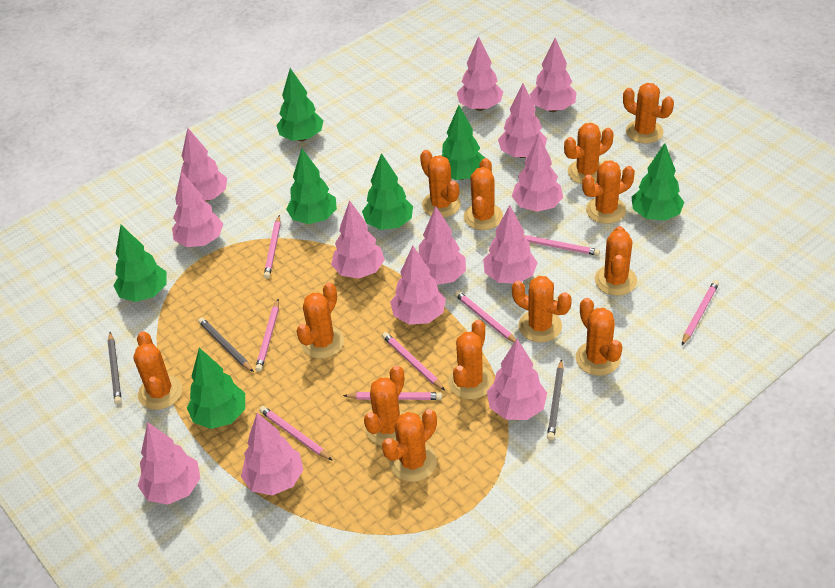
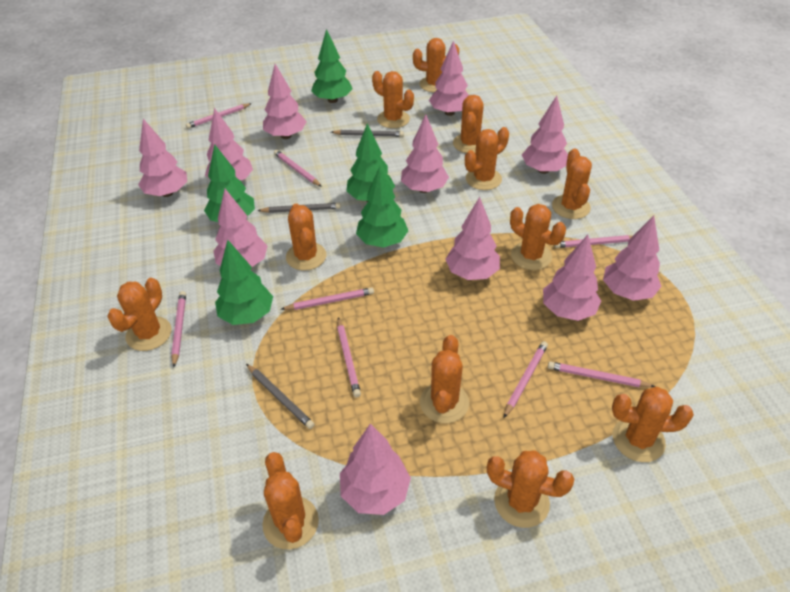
green tree: [114,225,167,302] [187,348,245,429] [276,68,324,141] [286,148,337,224] [362,153,413,230] [441,105,485,180] [631,143,684,221] = 7 -> [204,144,255,222] [215,240,273,325] [311,29,352,103] [346,123,395,202] [356,166,408,248] = 5
orange cactus: [133,331,182,410] [297,282,344,359] [364,365,405,446] [382,409,437,482] [420,150,461,218] [448,320,493,399] [464,158,503,230] [512,276,572,342] [564,123,614,184] [576,298,622,376] [582,160,635,224] [595,226,637,295] [623,83,674,144] = 13 -> [107,278,172,351] [262,452,319,549] [286,204,326,271] [372,71,414,128] [413,38,459,92] [420,335,469,423] [453,95,484,153] [465,127,509,190] [487,450,574,528] [510,204,566,270] [552,149,592,219] [612,387,694,462] = 12
pink tree: [138,422,200,505] [172,171,223,247] [181,128,227,202] [241,413,304,496] [331,200,385,279] [390,246,446,324] [419,207,466,285] [457,36,503,111] [483,205,538,283] [487,339,547,420] [498,83,547,158] [512,135,563,212] [530,38,577,112] = 13 -> [138,119,187,197] [205,108,253,181] [213,189,267,267] [263,64,306,139] [340,424,411,515] [401,115,449,193] [429,40,469,116] [445,197,500,280] [522,96,568,174] [543,235,601,321] [603,216,662,301] = 11

